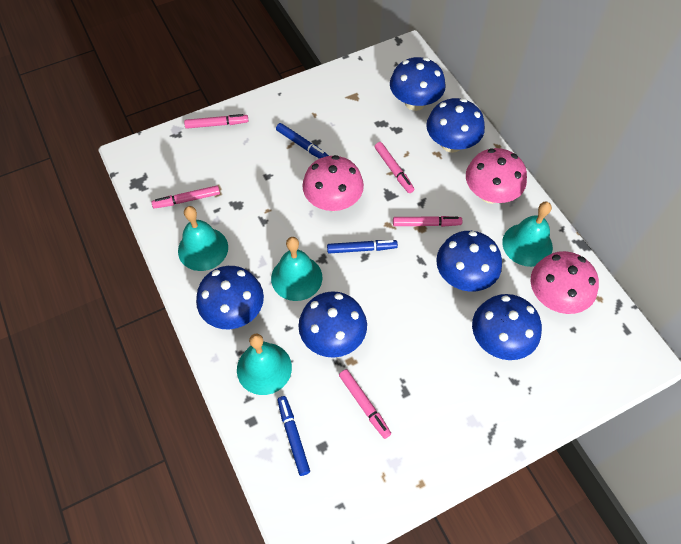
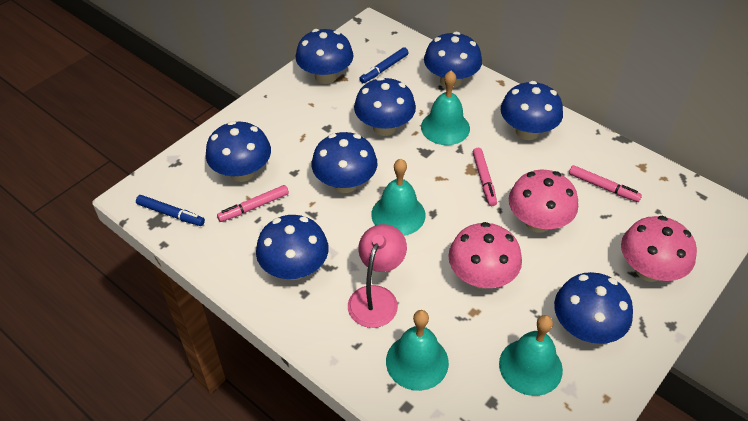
blue marker: [276,123,329,159] [277,396,310,476] [327,240,398,254] = 3 -> [136,195,205,226] [359,47,409,83] = 2
blue mushroom: [196,266,264,329] [298,291,367,358] [390,57,446,111] [426,98,485,153] [436,231,502,292] [472,294,542,360] = 6 -> [206,121,271,182] [256,215,329,280] [296,29,353,84] [312,132,378,193] [354,77,416,136] [424,32,482,88] [501,81,563,140] [554,272,633,344] = 8
pink lamp: none = 0 -> [348,224,407,328] = 1
pink marker: [152,185,220,209] [184,114,248,129] [339,369,391,439] [375,142,414,193] [393,216,462,227] = 5 -> [217,185,289,222] [473,148,497,206] [569,165,642,202] = 3

